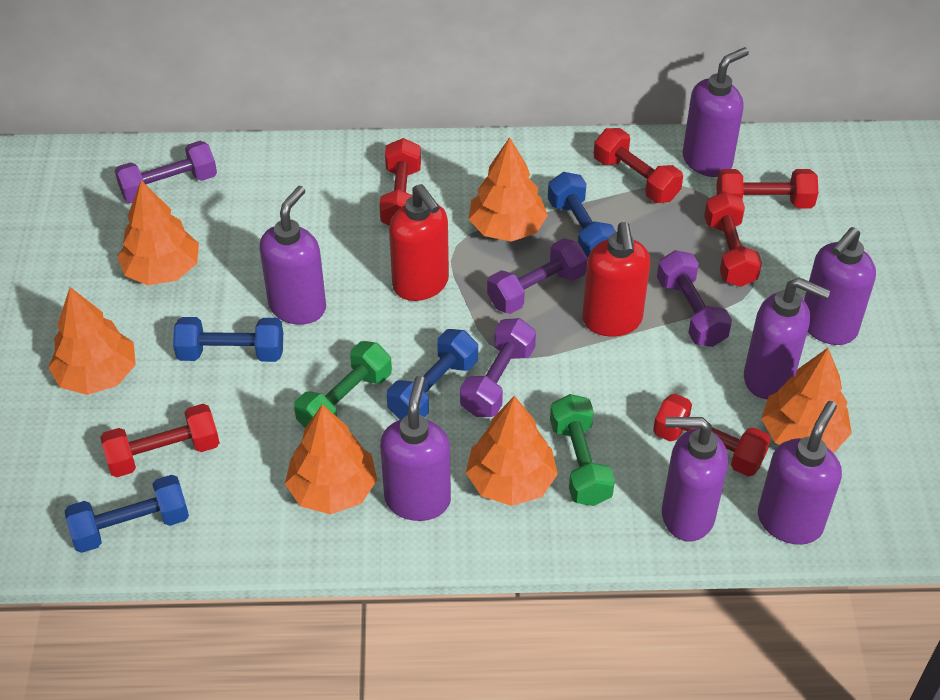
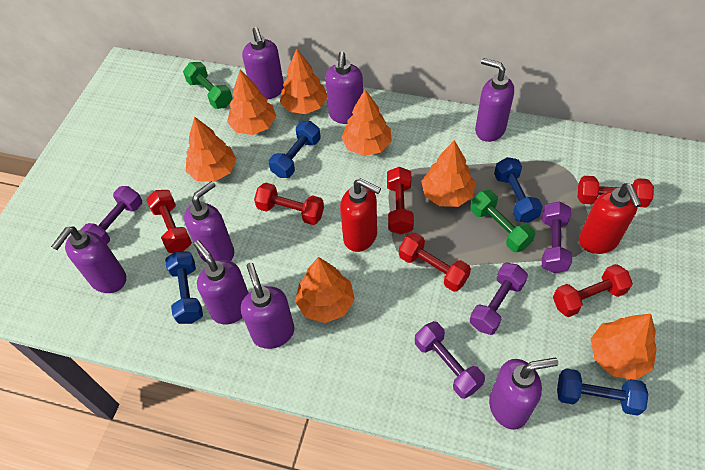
orange tree: [48,287,136,395] [117,180,199,285] [285,404,377,514] [466,396,558,506] [468,137,548,242] [761,348,852,453] = 6 -> [186,117,237,182] [227,70,276,135] [280,49,327,114] [295,257,355,323] [341,89,392,156] [421,140,475,207] [591,314,657,380] = 7
purple soap dispenser: [259,186,326,325] [380,376,451,521] [662,417,728,541] [682,47,749,177] [744,277,831,399] [758,401,842,545] [804,227,876,345] = 7 -> [51,226,126,293] [184,181,234,263] [194,240,249,324] [241,262,295,349] [242,27,284,100] [325,51,363,124] [475,58,514,142] [489,358,558,430] = 8

